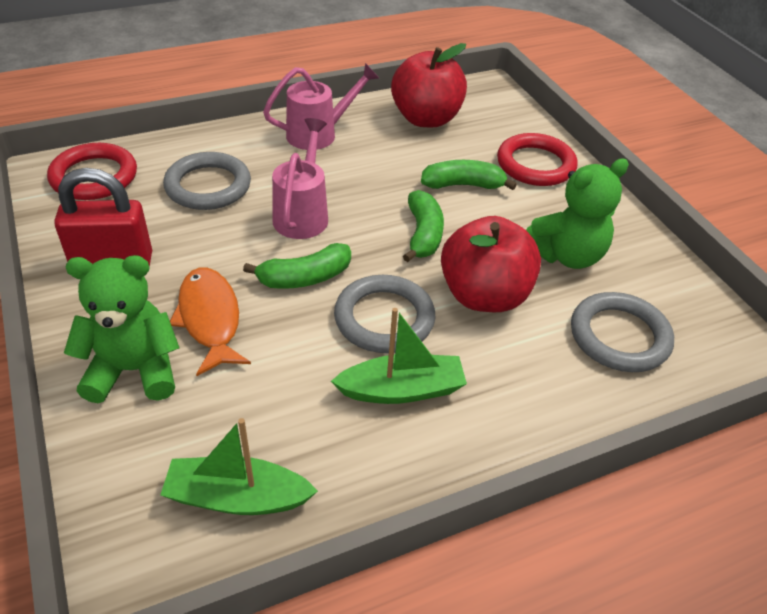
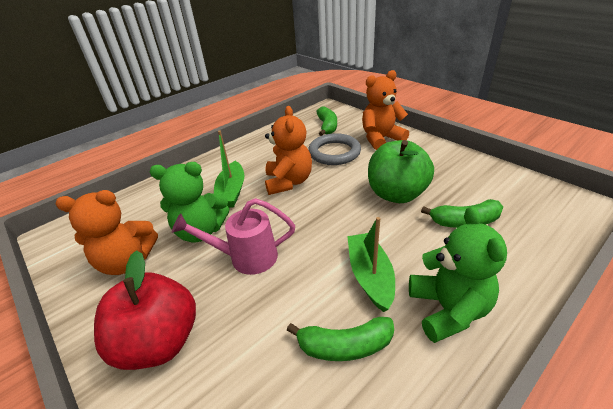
green apple: none = 0 -> [368,140,434,203] = 1
grey ring: [163,152,251,210] [334,275,435,353] [571,292,674,372] = 3 -> [308,133,361,165] = 1
orange fish: [170,267,251,376] = 1 -> none = 0
orange teddy bear: none = 0 -> [56,190,158,275] [265,106,312,195] [362,70,409,150] = 3
pink watering can: [263,63,379,150] [272,118,328,239] = 2 -> [172,198,295,275] = 1
red apple: [391,43,467,127] [441,216,541,312] = 2 -> [94,250,196,370] = 1
red padlock: [54,168,152,267] = 1 -> none = 0
red ring: [47,143,137,200] [497,133,578,186] = 2 -> none = 0

